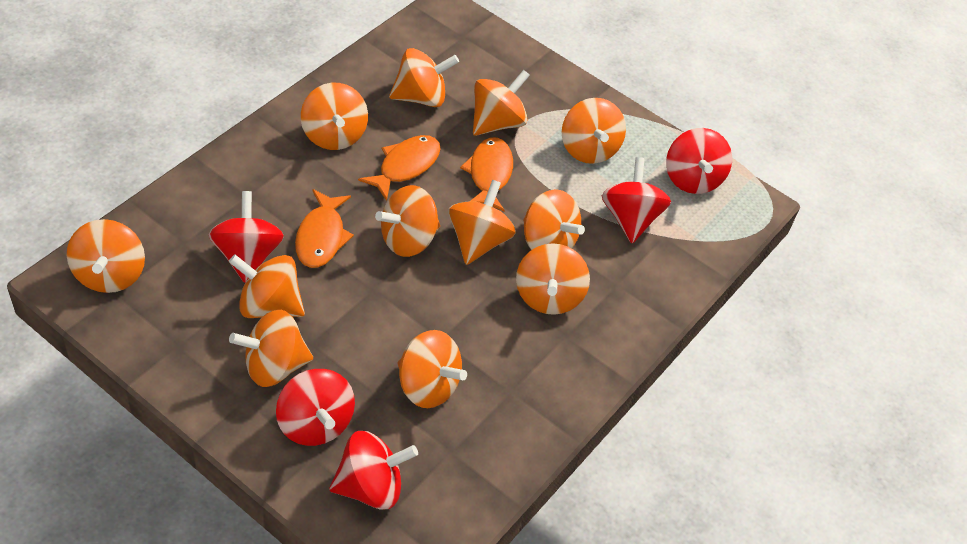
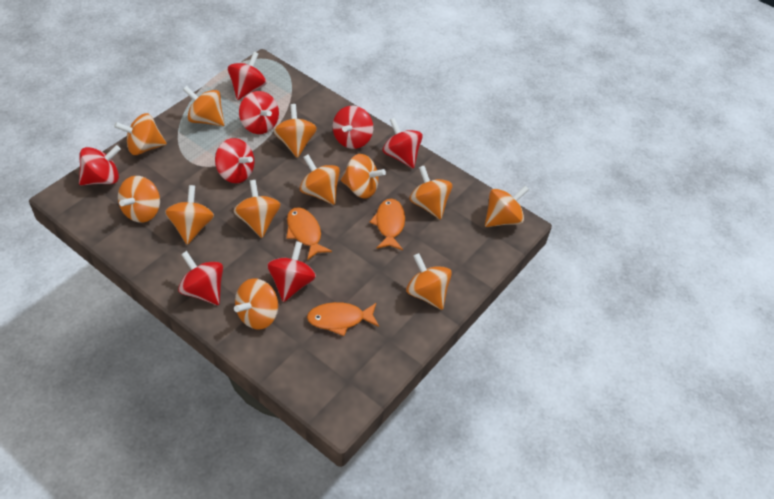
red spinning top: [209,191,284,283] [276,369,355,446] [329,431,418,510] [602,157,671,243] [666,128,732,194] = 5 -> [79,145,121,186] [178,251,223,305] [215,138,255,183] [228,52,267,100] [239,91,279,134] [267,241,316,302] [332,106,373,149] [382,118,423,169] = 8

